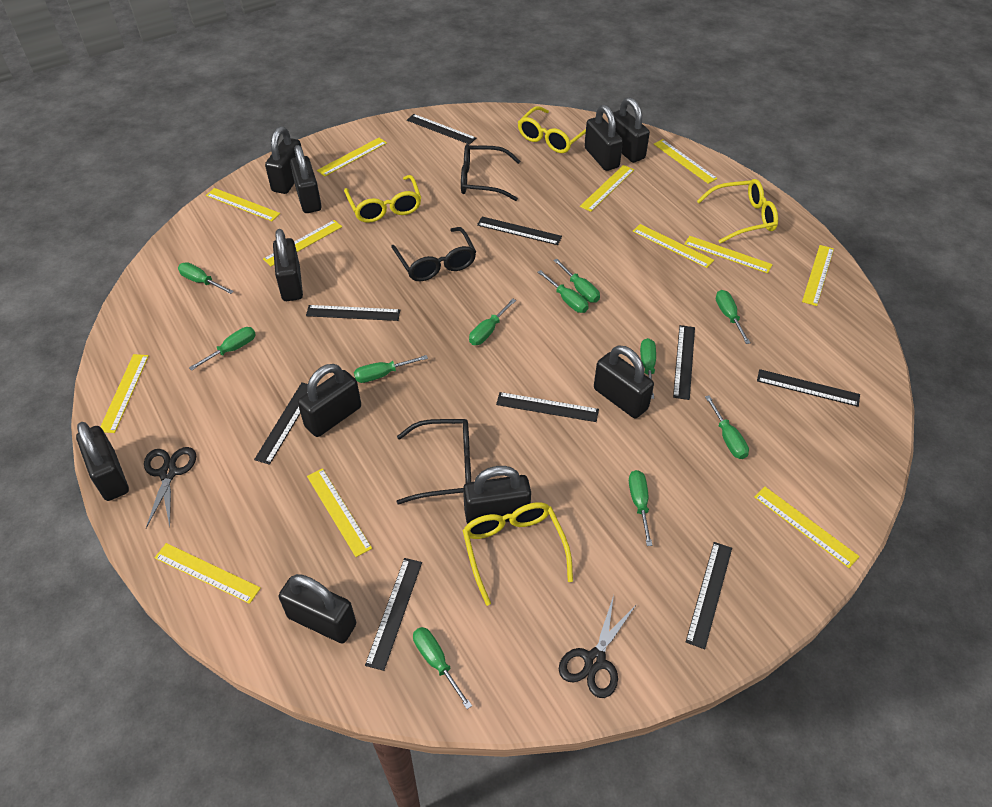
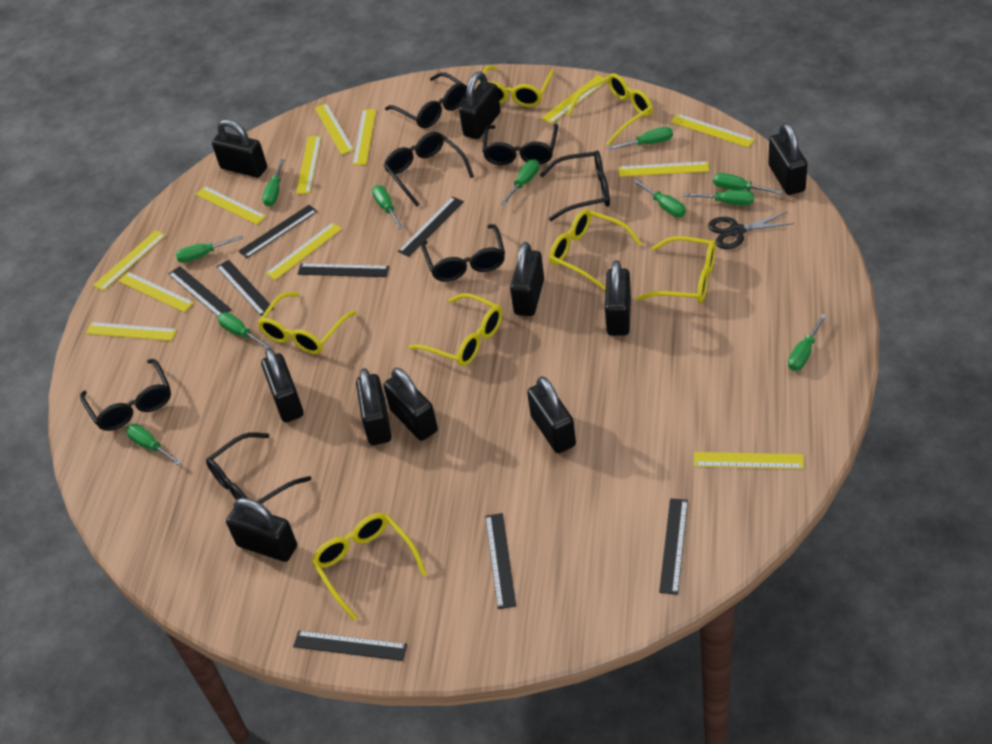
black glasses: [391,227,476,281] [397,419,471,505] [461,144,520,201] = 3 -> [80,359,171,431] [206,432,311,504] [384,132,474,207] [385,72,467,128] [421,224,505,282] [482,124,558,165] [540,151,610,221] = 7
black ruler: [254,382,308,465] [306,305,400,321] [365,558,422,671] [407,114,476,145] [477,217,562,245] [496,392,599,422] [673,325,695,400] [686,542,732,649] [757,369,860,407] = 9 -> [168,266,232,316] [216,260,274,316] [238,205,318,258] [293,630,407,661] [298,263,389,277] [398,197,464,257] [485,513,516,609] [659,498,688,595] = 8
black scissors: [144,447,196,528] [559,595,637,698] = 2 -> [708,211,794,249] = 1
yellow glasses: [344,175,421,223] [462,502,573,606] [518,106,586,153] [697,179,778,244] = 4 -> [257,292,357,354] [312,513,427,621] [408,293,502,366] [478,66,555,107] [549,209,642,290] [567,73,653,146] [636,236,716,303] = 7

